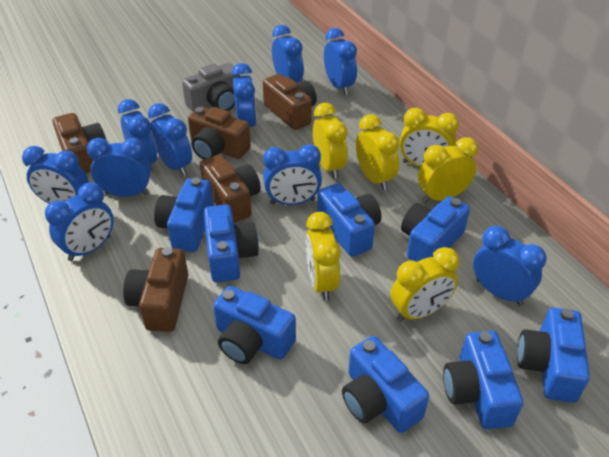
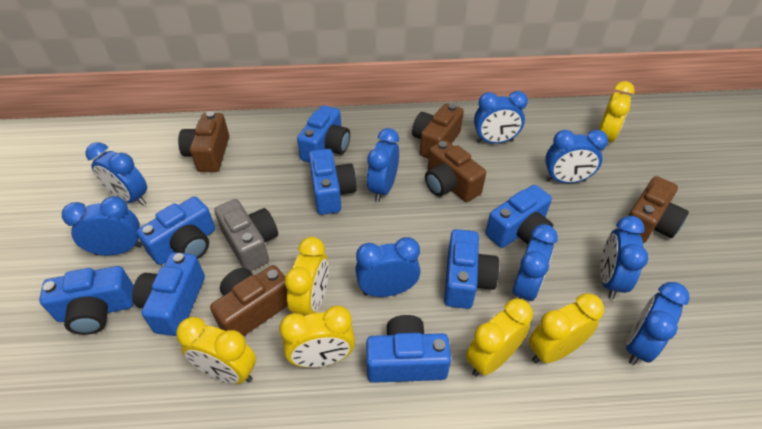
blue clock: [22,146,89,204] [45,183,114,261] [87,138,151,197] [118,99,157,173] [148,103,192,176] [231,63,257,127] [263,144,322,205] [272,25,304,83] [324,28,357,95] [473,226,547,306] = 10 -> [62,196,142,255] [85,142,147,206] [355,237,421,297] [367,128,399,202] [474,91,528,144] [512,224,558,301] [545,130,608,183] [600,216,648,299] [626,282,690,365] = 9

